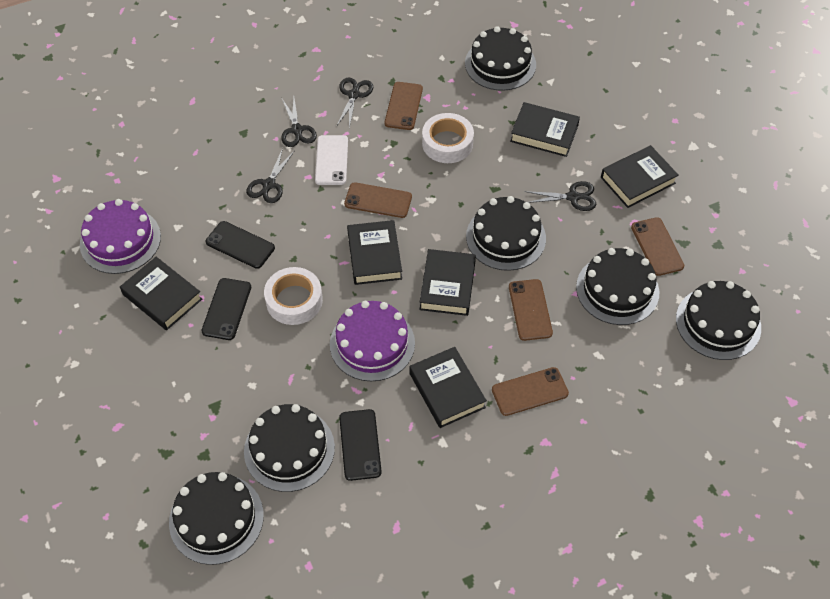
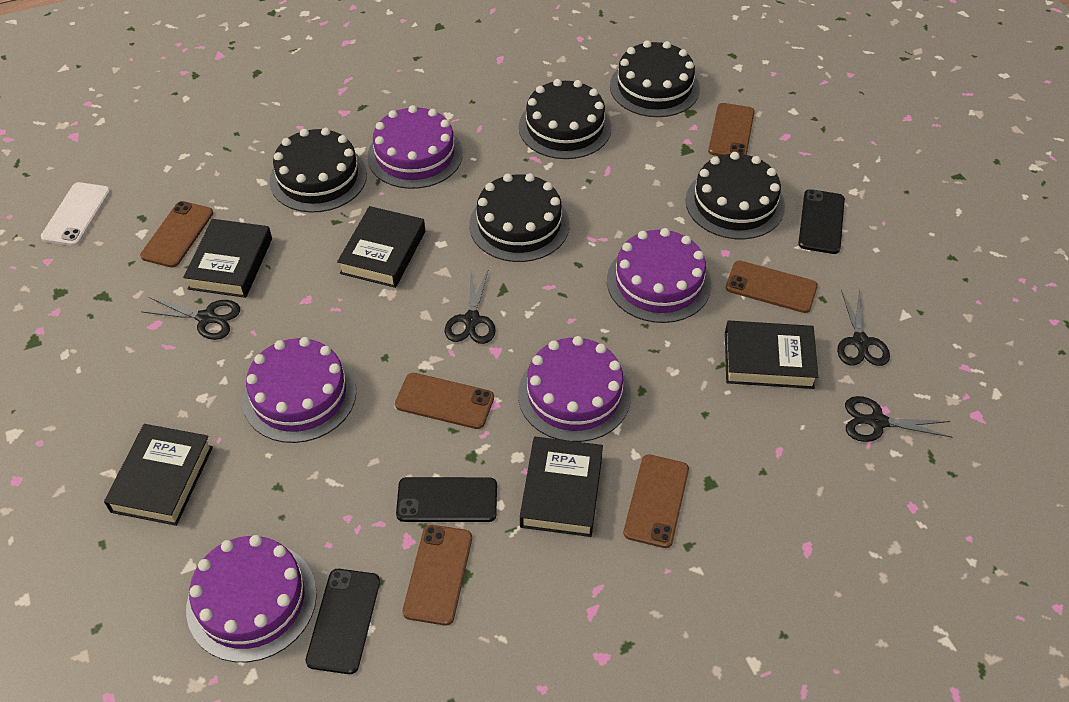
black book: [120,257,202,330] [347,220,402,285] [409,347,487,428] [419,249,476,316] [510,102,580,157] [601,145,678,208] = 6 -> [104,424,213,526] [183,219,272,298] [337,206,425,288] [520,437,603,537] [725,321,818,389] = 5
black cake: [169,472,264,565] [244,404,335,492] [465,26,536,91] [466,196,546,271] [576,248,659,325] [676,281,761,360] = 6 -> [269,128,367,213] [469,173,569,262] [519,79,612,159] [610,40,700,117] [685,152,785,239] = 5
brown phone: [344,182,412,218] [385,82,423,130] [492,367,569,416] [509,279,553,341] [631,217,685,276] = 5 -> [140,201,213,268] [395,373,494,429] [403,525,472,625] [624,454,689,548] [708,103,755,156] [726,261,818,313] = 6
purple cake: [80,199,161,274] [330,301,415,381] = 2 -> [186,535,317,662] [242,337,356,443] [367,105,463,189] [518,336,631,442] [607,228,712,323] = 5
white tape: [264,267,323,325] [422,113,474,163] = 2 -> none = 0

